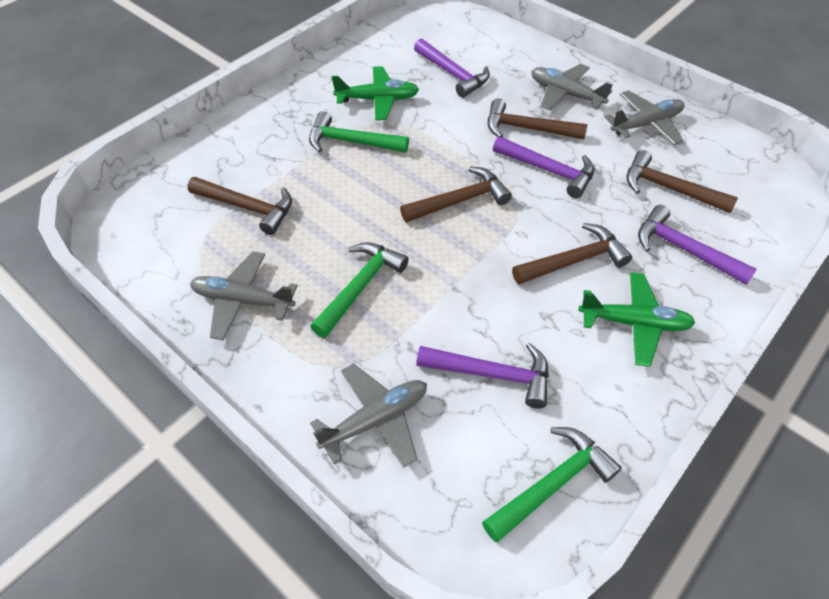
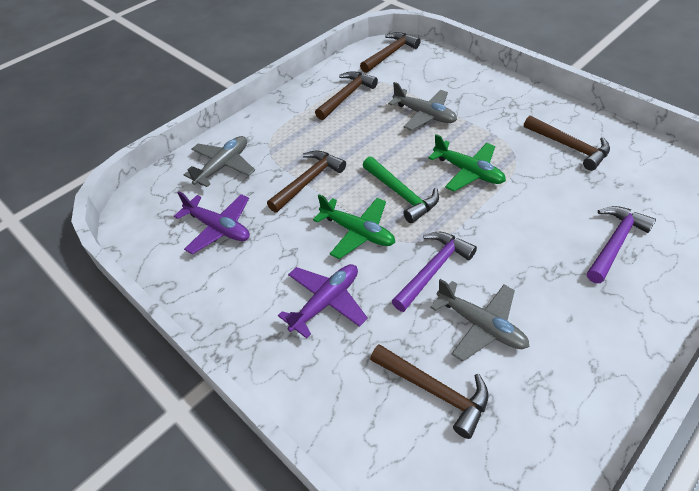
green hammer: [309,111,409,153] [310,242,409,338] [482,427,622,542] = 3 -> [363,156,439,223] = 1
grey plane: [190,251,298,341] [310,364,427,468] [531,64,613,110] [604,90,684,145] = 4 -> [184,136,255,187] [388,82,457,131] [430,279,530,362] = 3
purple hammer: [414,39,490,98] [416,343,549,409] [493,136,594,198] [638,205,757,285] = 4 -> [392,232,477,312] [587,206,656,283] = 2
purple plane: none = 0 -> [174,191,250,254] [278,264,368,339] = 2

